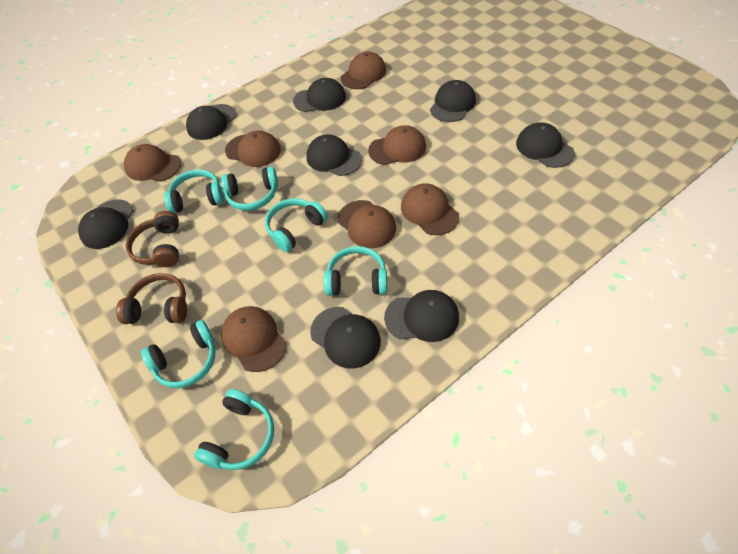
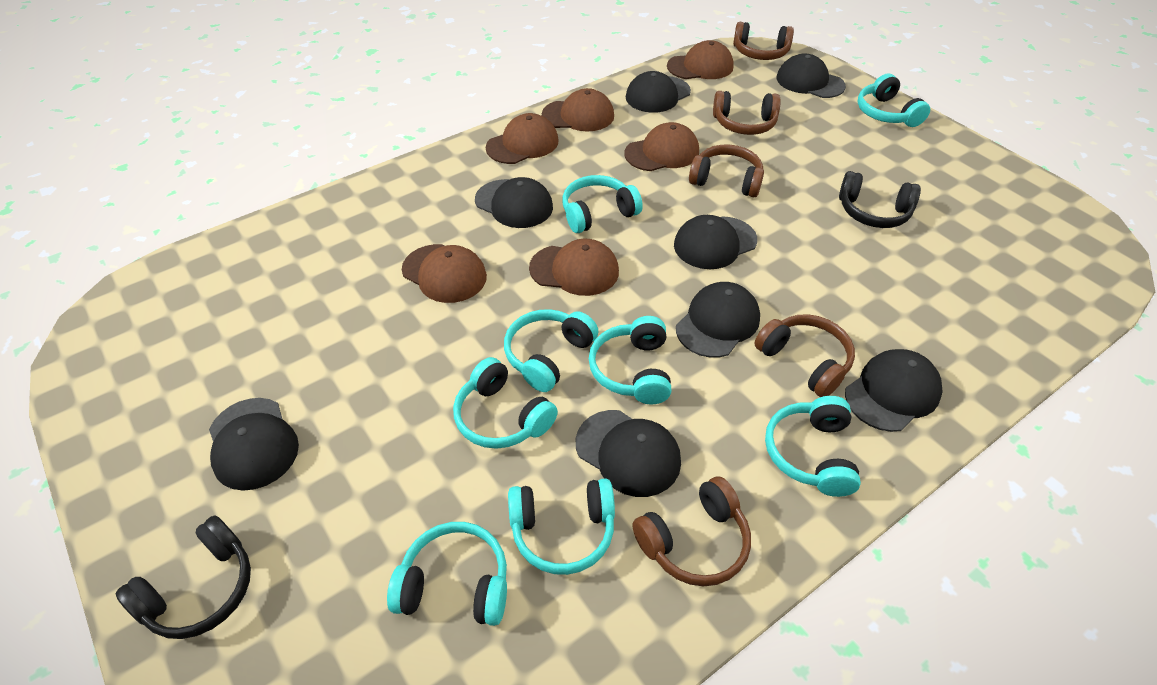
black headphones: none = 0 -> [115,515,251,639] [839,171,921,228] = 2
brown cap: [124,144,181,182] [221,306,286,372] [225,130,281,167] [338,200,396,248] [341,51,386,89] [368,125,426,165] [401,183,459,235] = 7 -> [402,244,487,303] [486,113,559,164] [529,239,619,296] [542,88,614,131] [624,122,699,171] [667,40,734,79] = 6
brown headphones: [116,273,187,324] [126,211,179,267] = 2 -> [632,476,751,587] [689,144,764,197] [713,91,781,135] [733,22,794,60] [754,314,855,397] = 5
turquoise headphones: [141,320,215,388] [164,169,224,213] [194,389,274,470] [221,166,278,211] [265,198,328,252] [324,246,387,296] = 6 -> [387,522,507,626] [453,357,558,449] [504,309,598,392] [508,478,615,575] [562,175,643,233] [589,316,672,405] [765,396,861,497] [858,73,930,127] = 8

